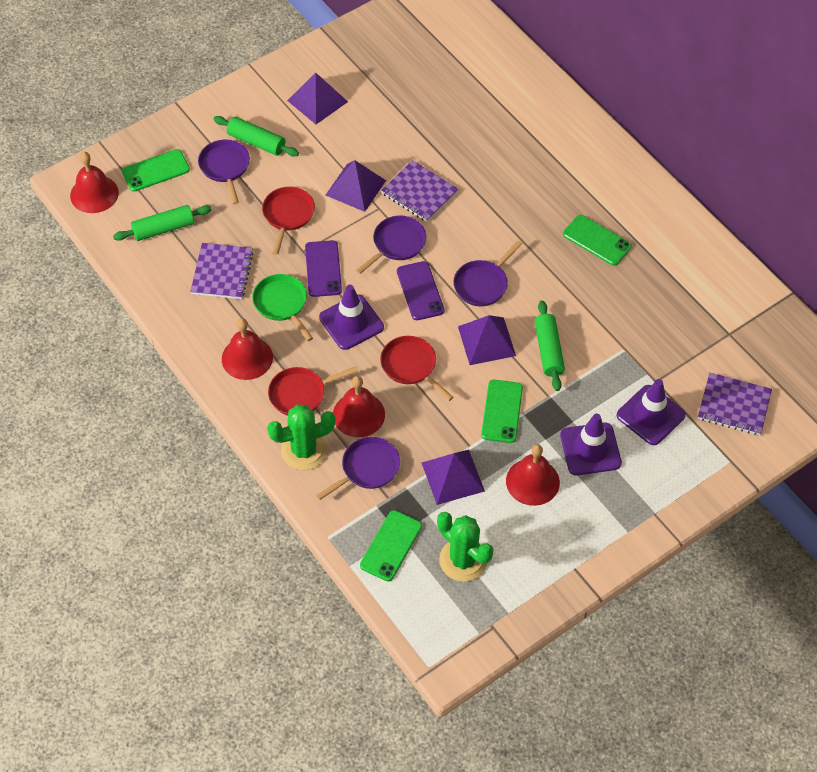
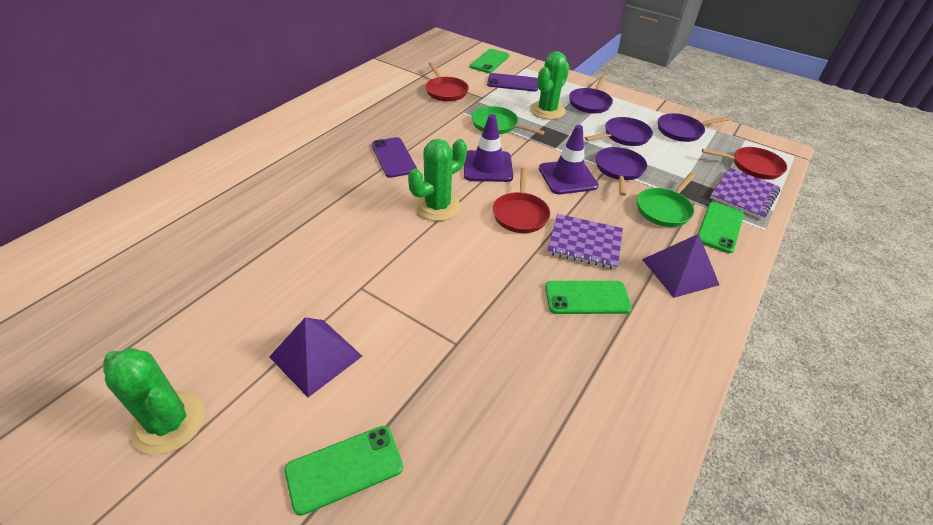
green cactus: [267,405,335,470] [437,512,494,582] = 2 -> [103,348,205,455] [408,139,467,221] [530,51,569,120] = 3
green pan: [252,274,313,341] = 1 -> [472,106,545,135] [637,173,696,227] = 2
green rolling pin: [113,205,212,241] [213,116,299,156] [535,300,565,391] = 3 -> none = 0
purple notebook: [190,243,254,299] [381,160,458,222] [698,373,772,435] = 3 -> [547,214,623,270] [710,168,781,219] = 2
purple pyramid: [287,73,348,124] [326,160,386,212] [422,450,485,505] [458,315,516,365] = 4 -> [269,317,362,397] [642,234,719,298] = 2
purple traffic cone: [319,285,384,350] [560,414,622,475] [617,379,686,445] = 3 -> [464,114,513,182] [539,125,599,194] = 2
red bell: [70,152,119,213] [222,318,273,380] [333,376,385,437] [506,444,560,506] = 4 -> none = 0

